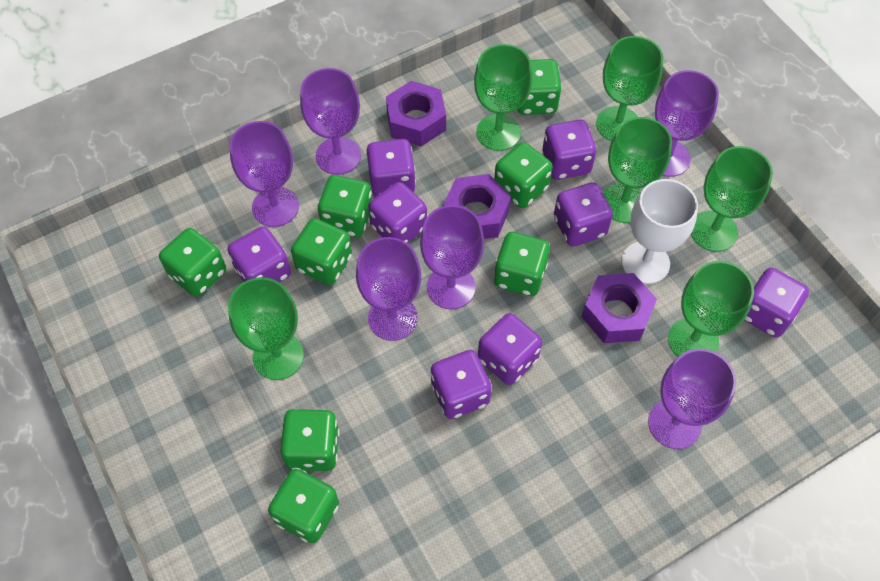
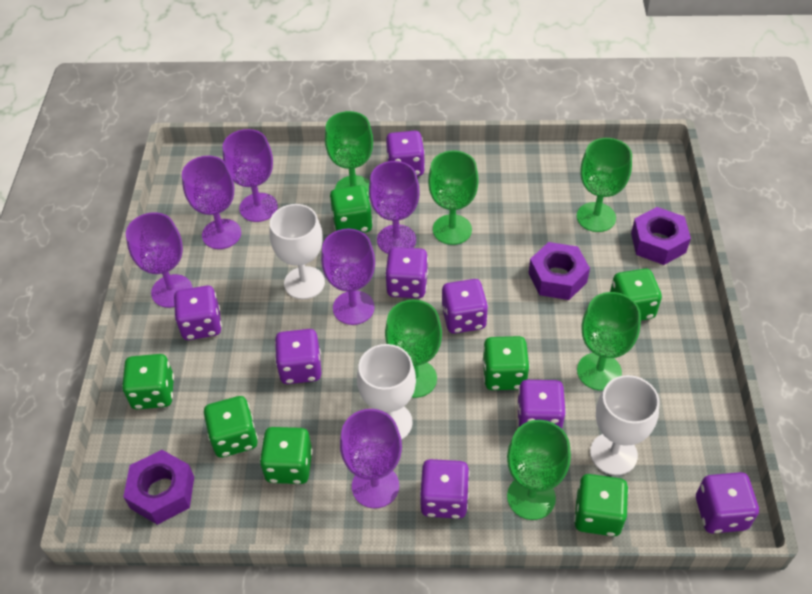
green dice: [159,228,226,297] [268,469,339,543] [280,409,339,471] [291,218,352,285] [318,175,372,237] [494,142,553,208] [494,232,550,296] [517,59,562,115] = 8 -> [122,354,174,410] [204,396,258,458] [260,427,313,484] [330,185,373,233] [482,336,530,390] [574,474,629,537] [610,268,662,321] = 7
white goblet: [621,179,698,284] = 1 -> [270,204,325,299] [357,344,416,440] [590,375,659,475] = 3

